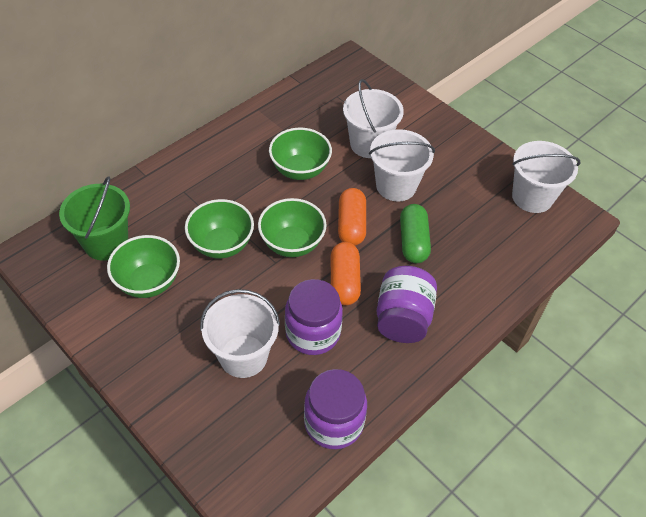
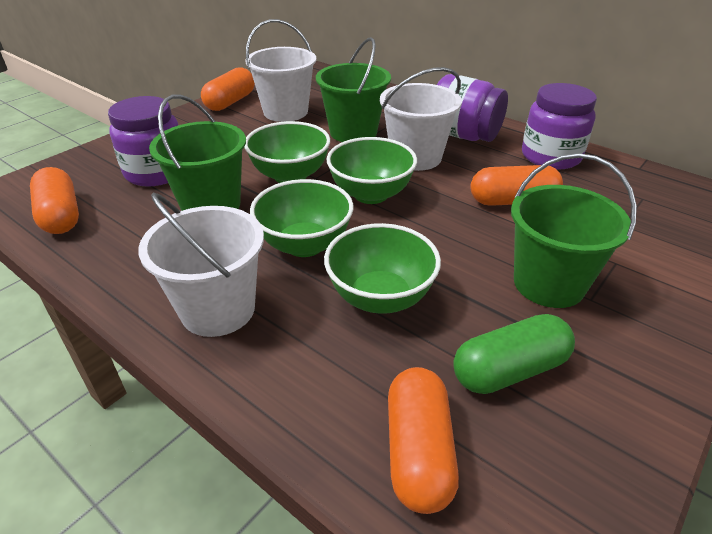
green bucket: [59,176,130,260] = 1 -> [149,95,246,211] [316,37,391,142] [511,153,637,308] = 3
orange capsule: [331,242,361,306] [338,188,366,246] = 2 -> [30,167,79,234] [201,67,255,111] [388,367,459,514] [470,165,563,206] = 4
white bucket: [200,289,280,378] [343,79,404,158] [369,129,435,202] [512,141,580,213] = 4 -> [138,193,264,337] [246,19,316,122] [380,67,462,171] = 3

